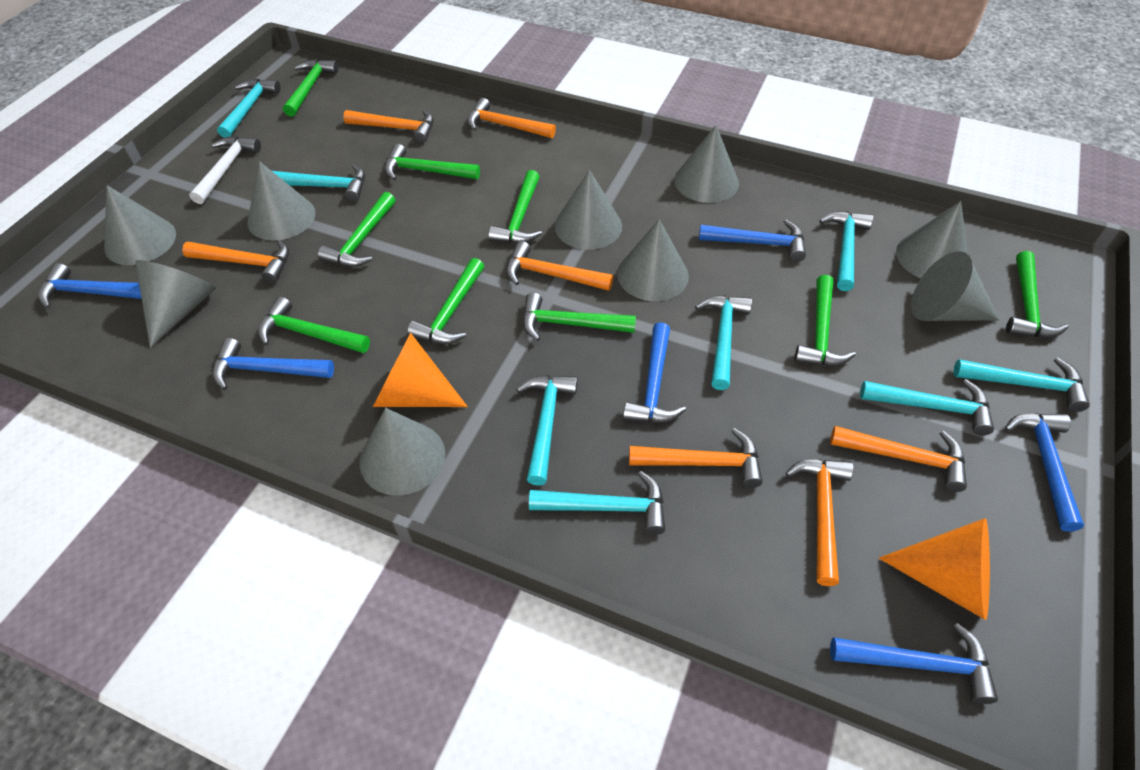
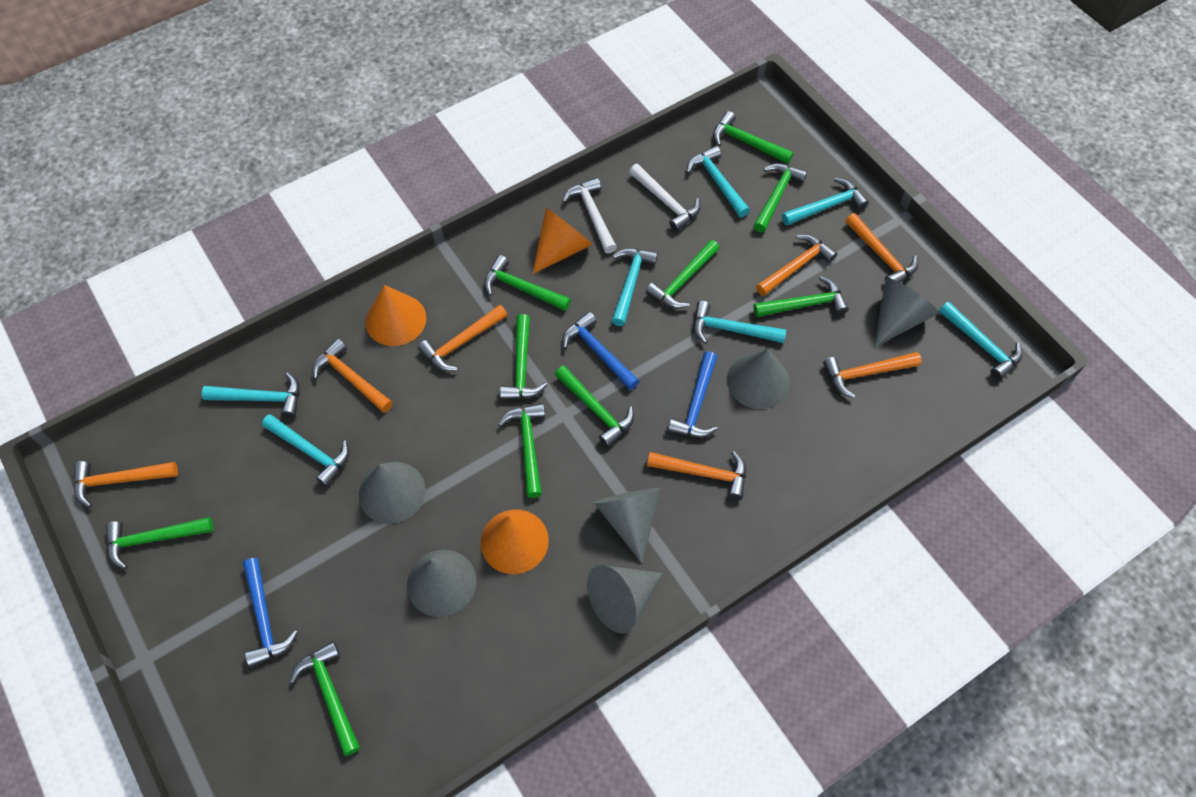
blue hammer: [38,263,142,309] [212,338,334,390] [623,322,686,423] [699,220,806,262] [830,623,998,704] [1005,413,1084,532] = 6 -> [243,558,298,667] [562,312,639,390] [668,351,718,438] = 3
green hammer: [258,297,370,353] [283,59,338,117] [318,192,396,267] [385,144,480,180] [407,258,484,344] [488,170,542,244] [523,293,636,341] [794,275,856,366] [1006,251,1068,338] = 9 -> [106,517,213,569] [290,641,360,756] [484,255,571,311] [498,403,545,498] [500,314,547,400] [555,366,634,447] [646,240,720,309] [713,111,794,164] [753,163,807,232] [753,276,849,317] = 10
grey cone: [104,185,176,265] [135,260,216,348] [247,161,316,241] [360,408,445,496] [555,170,622,250] [617,219,689,301] [674,125,739,203] [896,201,968,278] [911,251,999,321] = 9 -> [359,462,426,524] [407,550,477,617] [587,565,663,634] [594,488,661,564] [727,349,790,409] [874,278,938,347] = 6
orange cone: [373,333,468,407] [879,518,990,620] = 2 -> [365,285,426,346] [480,509,549,574] [532,208,593,274] = 3
turquoise hammer: [217,79,281,138] [272,164,365,202] [516,375,578,486] [529,471,665,535] [695,295,752,390] [819,211,873,291] [860,379,994,435] [954,357,1090,412] = 8 -> [202,373,300,418] [262,414,349,487] [612,248,658,326] [687,146,750,217] [694,301,786,344] [782,178,869,225] [939,302,1023,380] = 7
white hammer: [189,136,261,204] = 1 -> [562,178,617,253] [629,164,701,232] = 2

